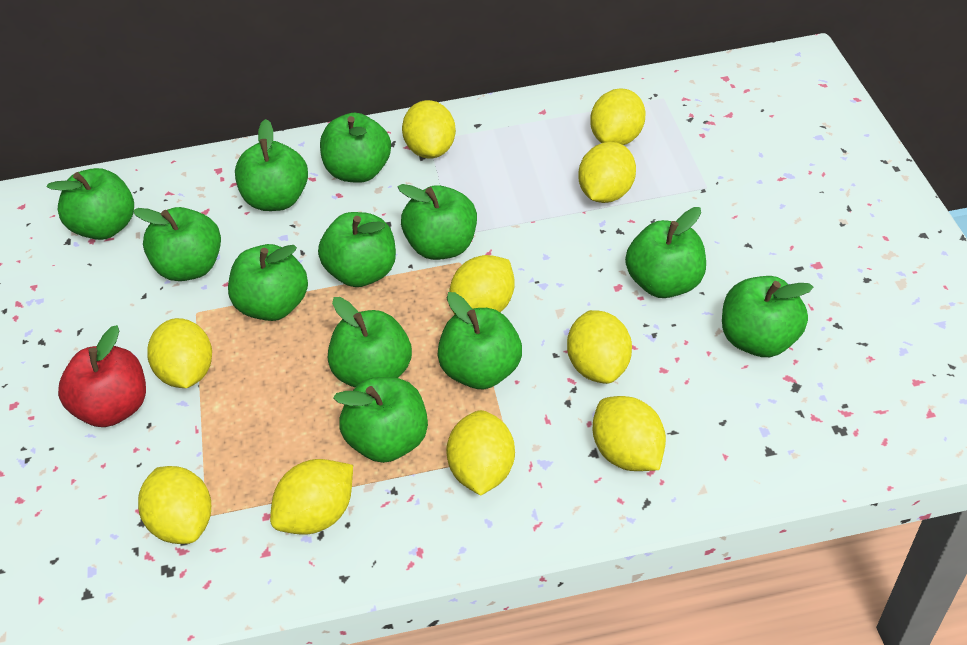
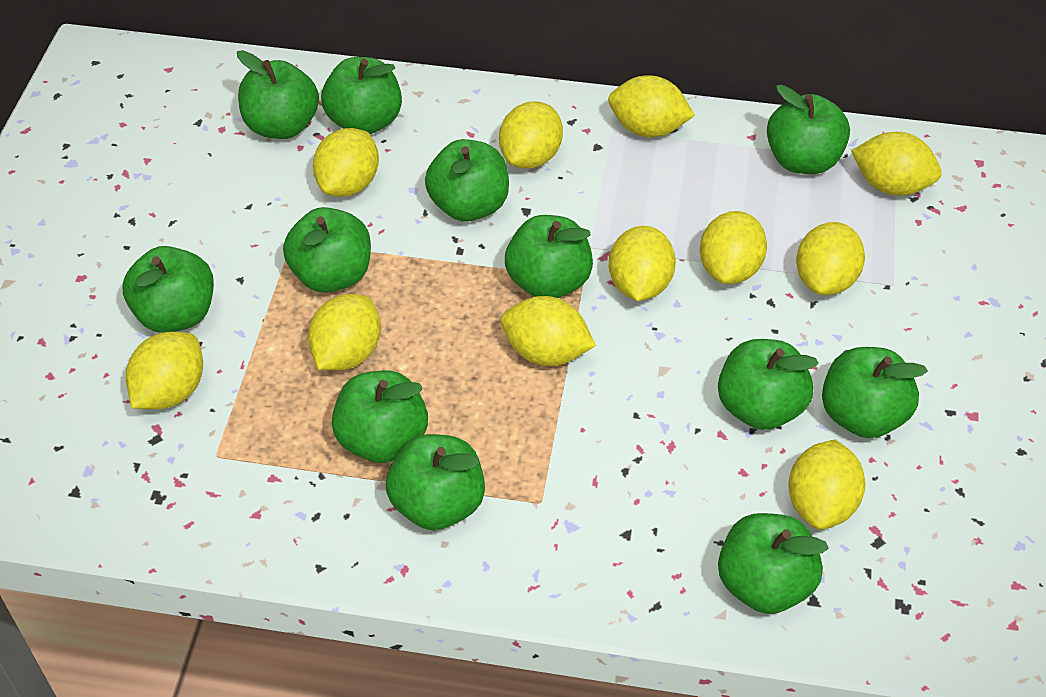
red apple: [58,325,146,427] = 1 -> none = 0
yellow lemon: [138,466,211,544] [147,318,212,388] [270,459,353,535] [402,100,456,159] [446,410,515,496] [449,255,515,315] [567,310,632,384] [579,142,636,203] [590,88,645,145] [593,396,666,471] = 10 -> [126,332,203,409] [308,294,381,370] [313,128,379,197] [499,101,563,169] [501,296,596,366] [608,75,695,137] [609,226,676,301] [700,211,767,284] [788,440,865,530] [796,222,865,295] [851,132,942,196] = 11

